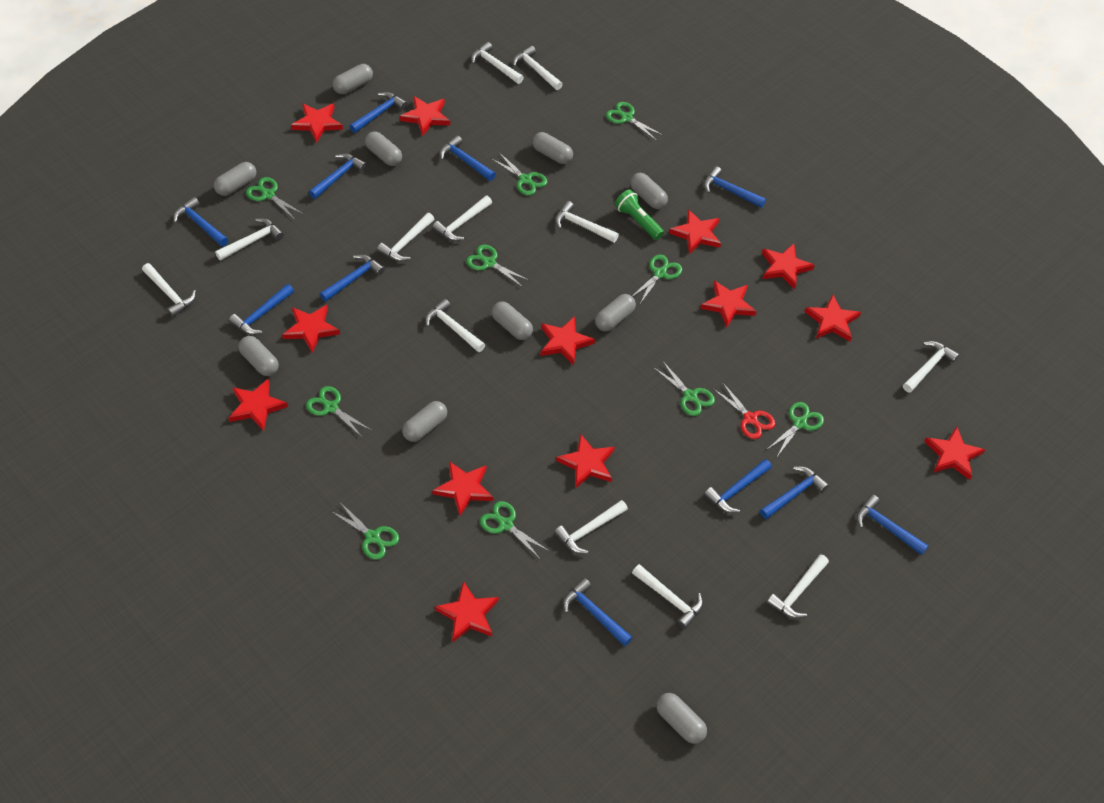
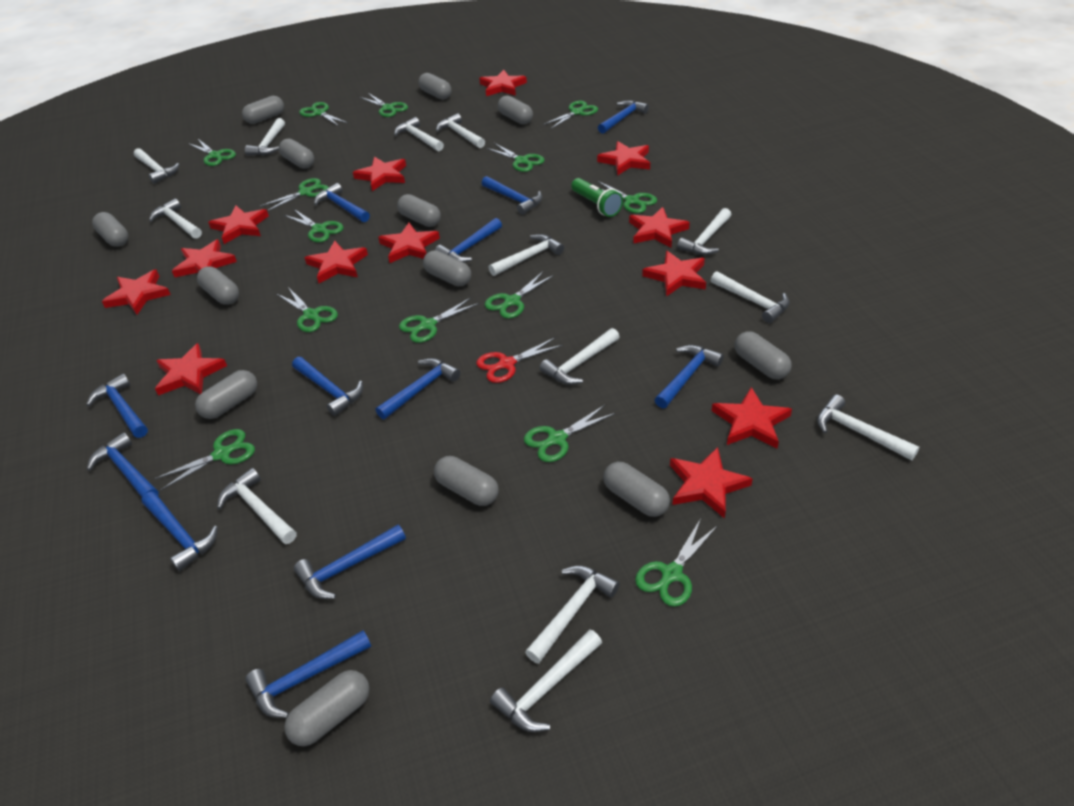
blue hammer: [173,197,228,247] [229,284,294,335] [309,153,367,199] [320,254,385,302] [349,92,407,133] [440,135,496,181] [563,578,633,646] [704,166,766,208] [704,459,772,513] [760,467,829,519] [856,495,929,555] = 11 -> [86,374,148,438] [87,432,159,497] [142,492,218,571] [245,630,371,718] [292,357,363,416] [294,525,406,599] [314,183,370,222] [376,358,460,419] [435,218,502,263] [482,176,542,215] [598,100,649,134] [655,345,724,408] = 12
green scissors: [246,177,303,220] [306,386,371,438] [331,502,399,560] [466,245,530,287] [480,501,549,560] [492,153,547,196] [606,102,664,141] [632,255,682,304] [653,362,715,416] [768,402,824,457] = 10 -> [154,429,255,490] [188,139,236,166] [260,178,329,211] [277,287,338,332] [284,209,343,242] [299,102,348,126] [360,93,408,117] [399,298,479,343] [485,272,554,319] [486,143,545,172] [524,405,615,462] [543,100,598,129] [598,181,657,213] [635,518,718,607] = 14
grey capsule: [214,162,256,196] [238,336,279,376] [332,64,373,94] [365,131,402,166] [402,401,447,442] [492,301,533,340] [532,132,573,164] [595,294,636,331] [630,173,668,209] [657,693,707,744] = 10 -> [92,212,128,247] [195,370,257,419] [197,266,239,305] [242,96,284,124] [279,139,314,169] [284,670,369,746] [397,194,441,227] [418,73,452,99] [423,250,471,286] [434,456,499,506] [498,96,533,124] [603,462,670,517] [735,331,792,379] = 13
white hammer: [142,263,196,317] [215,218,284,261] [377,213,434,262] [425,299,485,352] [432,196,492,241] [471,42,524,84] [513,46,563,90] [554,500,628,554] [555,201,619,243] [632,564,703,629] [767,554,829,619] [903,341,959,393] = 12 -> [134,148,179,184] [149,199,202,239] [217,468,297,544] [245,118,285,156] [394,117,444,151] [436,113,485,148] [489,234,564,276] [490,630,602,732] [525,565,620,664] [539,328,619,385] [677,208,731,255] [711,271,790,323] [817,395,919,461] = 13

